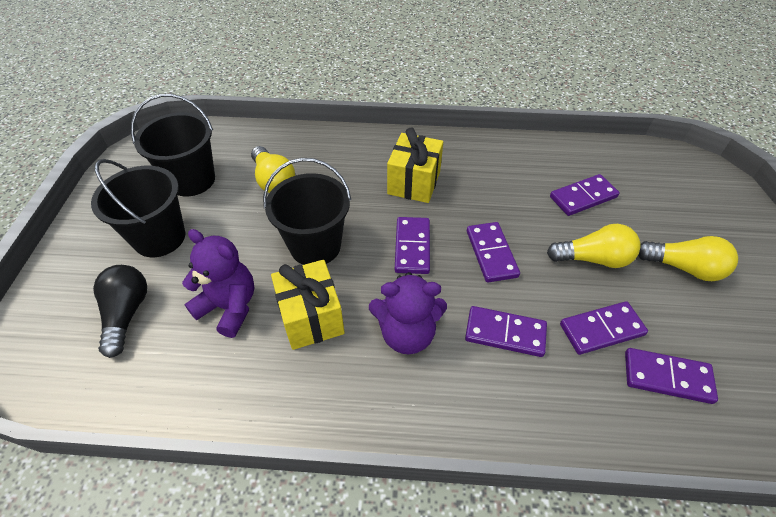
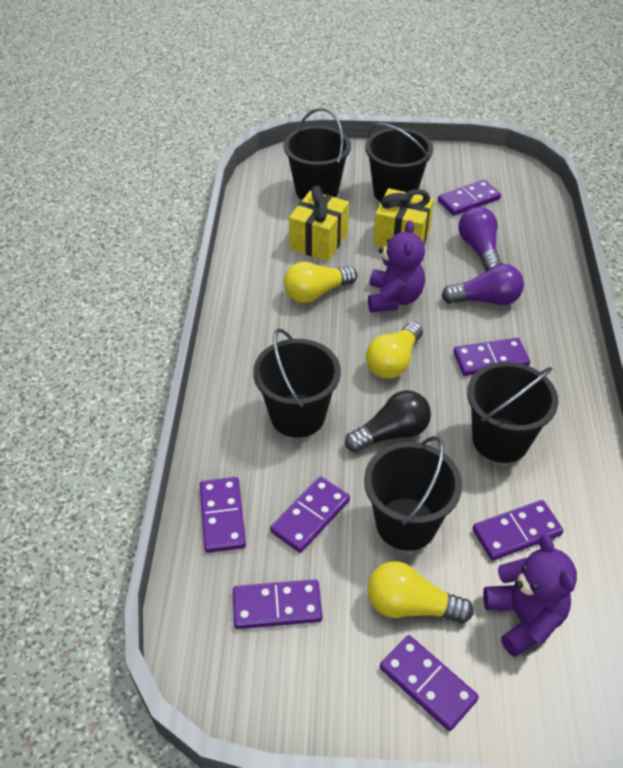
black bucket: [91,159,185,257] [131,94,215,196] [263,158,351,265] = 3 -> [253,328,341,438] [283,108,351,200] [364,436,462,551] [365,123,433,201] [467,362,558,463] = 5
purple domino: [395,217,430,274] [465,306,547,357] [467,222,520,283] [550,174,620,216] [560,301,648,355] [625,348,718,404] = 6 -> [200,477,246,553] [233,579,322,629] [270,476,350,553] [380,635,479,731] [438,180,501,216] [453,338,530,376] [472,500,563,561] = 7
purple light bulb: none = 0 -> [442,264,524,305] [458,207,502,271] = 2

